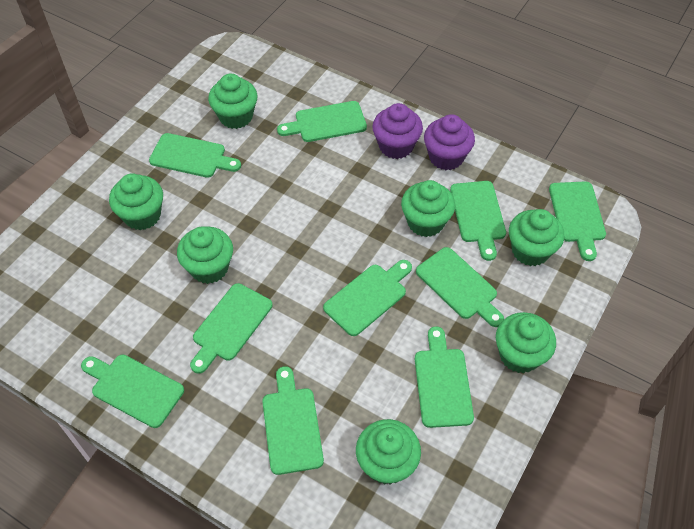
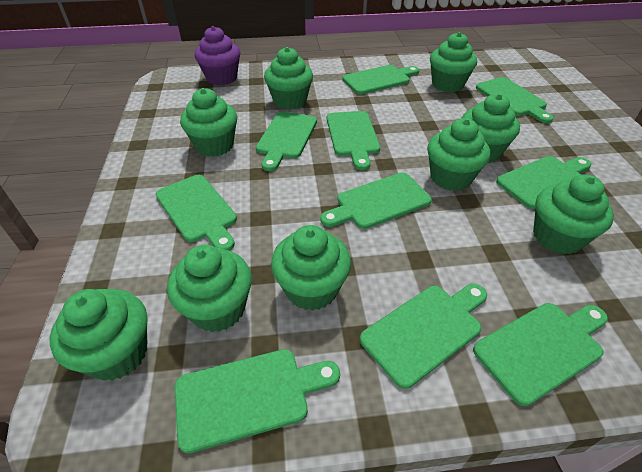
green cupcake: [109,173,163,230] [177,226,233,284] [208,74,257,129] [356,419,421,485] [401,180,455,237] [496,312,556,373] [509,209,564,266] = 7 -> [50,289,148,381] [167,245,252,332] [180,88,237,157] [264,47,313,110] [271,225,351,311] [427,118,490,191] [430,32,477,92] [462,94,520,163] [533,174,614,255] = 9
purple cupcake: [372,103,423,159] [424,114,475,170] = 2 -> [194,26,240,85] = 1

